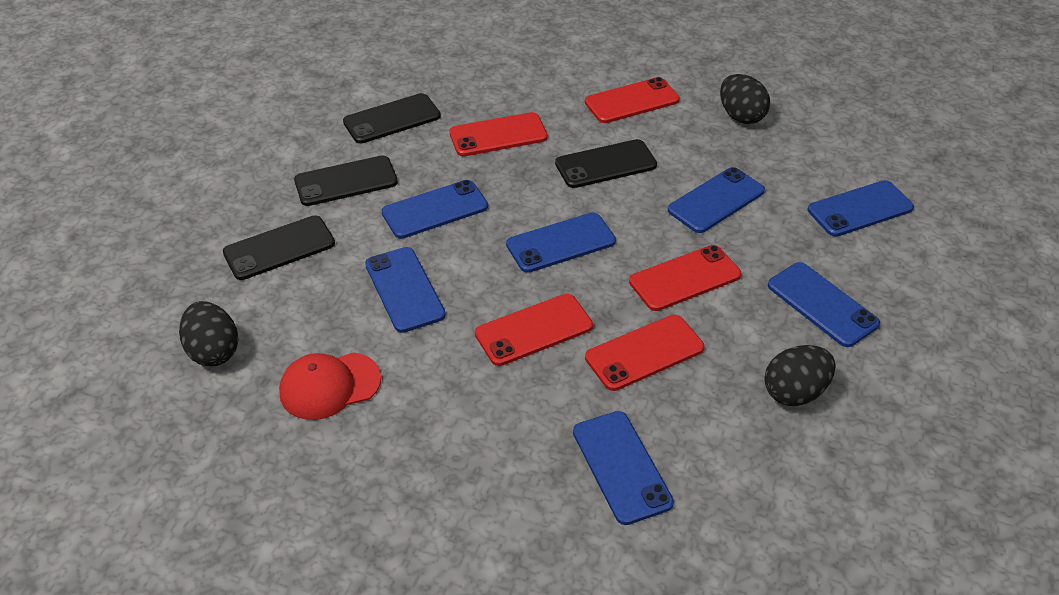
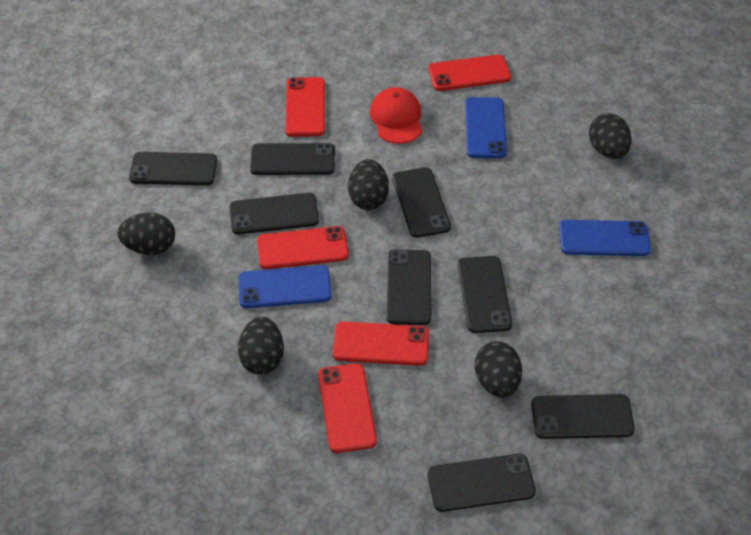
black egg: [179,301,238,366] [720,74,770,124] [764,345,836,406] = 3 -> [117,212,175,255] [238,317,284,375] [348,159,389,210] [475,341,522,398] [589,113,632,159] = 5
black phone: [223,215,335,280] [294,155,398,206] [343,93,441,143] [555,139,657,188] = 4 -> [129,152,217,185] [229,193,319,234] [250,143,335,175] [387,250,431,325] [392,167,451,238] [428,454,536,512] [458,256,512,333] [531,394,635,439] = 8
blue phone: [365,247,446,333] [381,180,488,239] [506,212,616,273] [573,411,674,525] [668,167,765,233] [768,262,880,347] [808,180,914,237] = 7 -> [238,265,331,308] [465,97,507,158] [559,220,651,256] = 3

